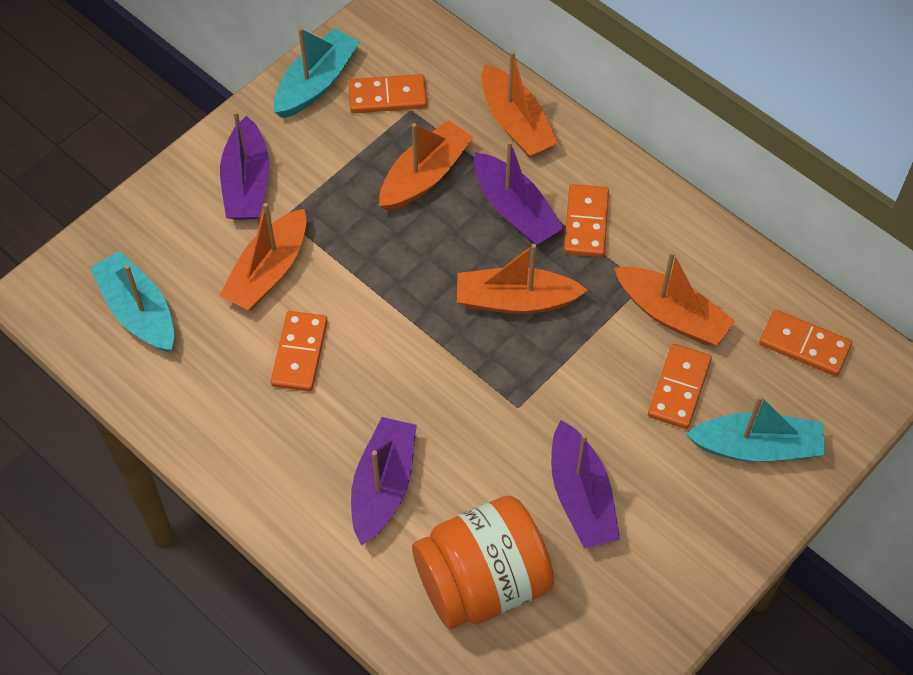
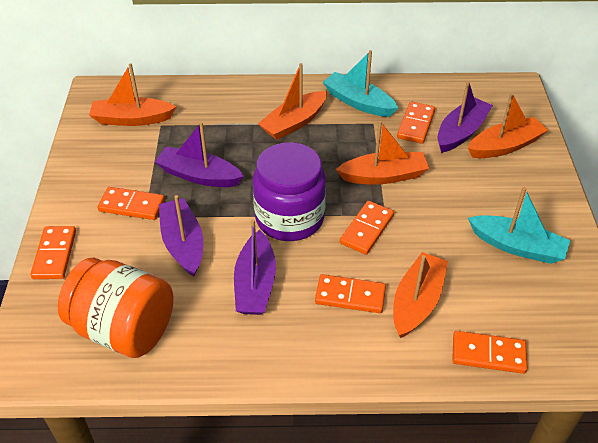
orange domino: [271,311,328,392] [348,74,427,113] [564,184,609,257] [648,344,712,429] [759,310,852,376] = 5 -> [31,226,76,279] [97,187,165,220] [315,274,386,313] [340,201,394,255] [397,101,435,144] [452,331,527,374] = 6
purple jar: none = 0 -> [253,142,326,241] = 1
turquoise boat: [90,250,174,352] [274,28,360,118] [686,395,825,462] = 3 -> [323,50,398,117] [468,187,570,264] = 2

